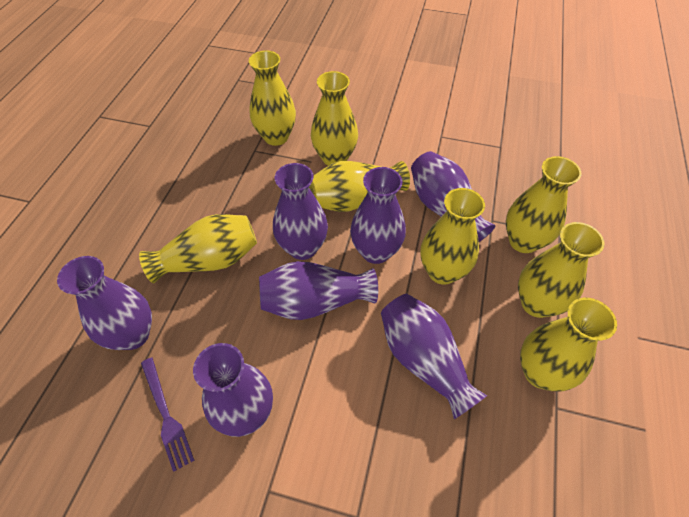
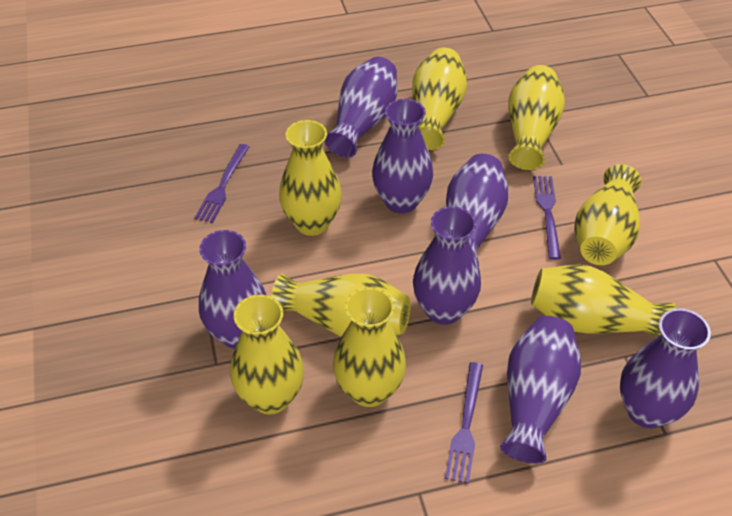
purple fork: [141,358,194,472] = 1 -> [195,144,250,223] [445,362,483,484] [533,176,561,260] = 3

